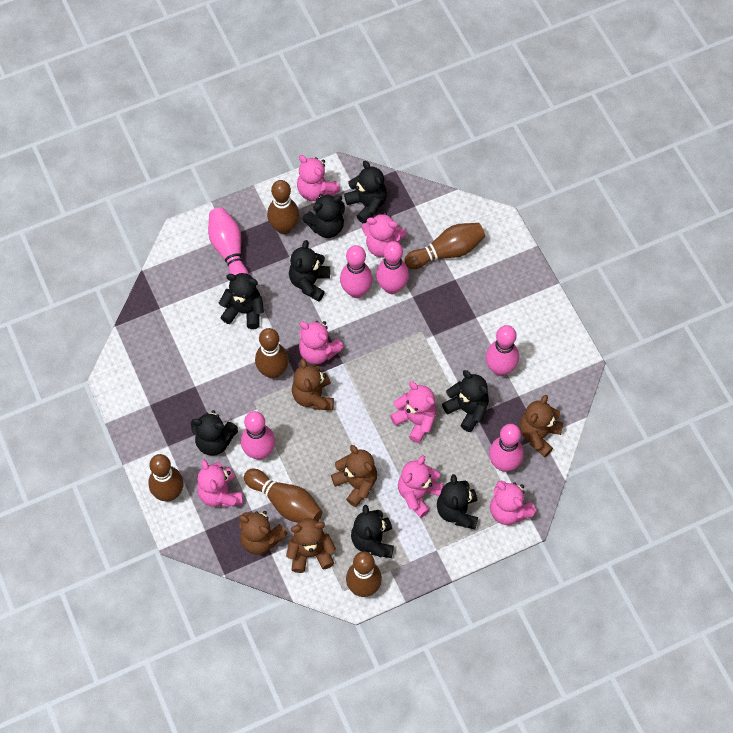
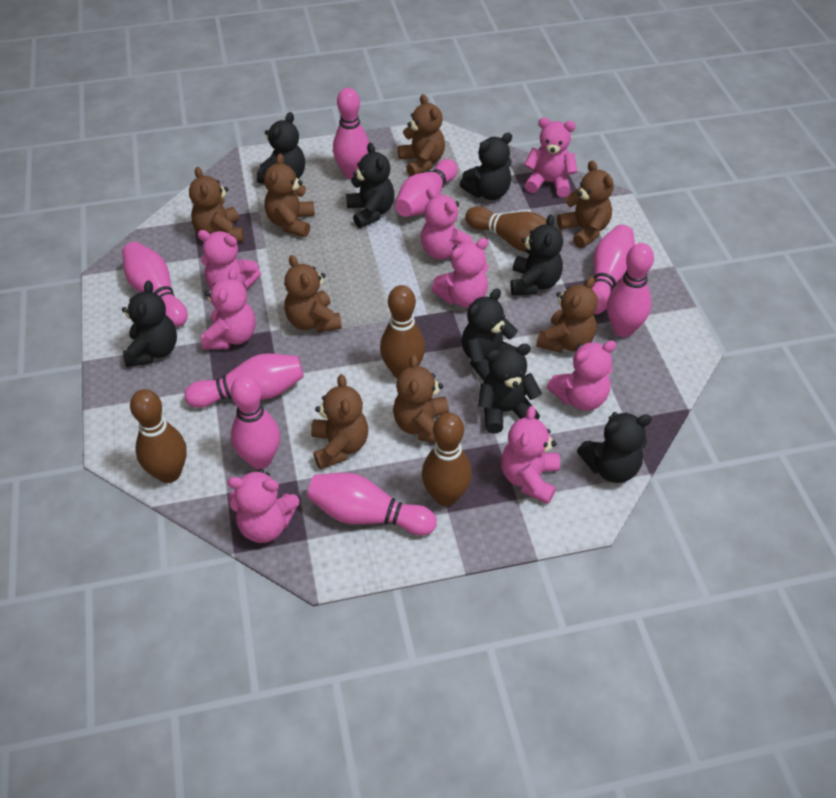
brown bowling pin: [149,454,184,502] [244,469,322,523] [255,328,289,379] [267,180,299,234] [346,552,382,597] [404,223,485,269] = 6 -> [130,389,187,483] [380,285,425,379] [422,413,472,506] [465,206,562,252] = 4
brown teddy bear: [239,511,287,555] [286,518,336,573] [292,358,334,411] [331,445,377,507] [520,395,563,457] = 5 -> [189,167,244,242] [264,153,315,237] [284,255,342,333] [311,374,368,469] [393,355,449,443] [398,94,445,176] [536,276,598,353] [557,161,614,248] = 8
pink bowling pin: [208,207,249,275] [241,411,275,459] [340,245,373,298] [376,241,409,294] [486,325,519,376] [489,424,524,472] = 6 -> [122,242,188,327] [184,353,304,408] [231,375,280,469] [307,473,437,535] [333,88,369,179] [395,159,458,217] [592,225,635,314] [607,243,654,337] = 8
pink teddy bear: [197,460,243,507] [297,155,340,201] [299,321,344,364] [362,212,407,257] [390,381,437,443] [398,455,444,518] [490,481,536,525] = 7 -> [197,230,261,290] [201,268,256,350] [227,469,299,543] [421,188,473,260] [431,238,489,308] [501,406,560,504] [524,118,577,197] [547,340,616,411] = 8

